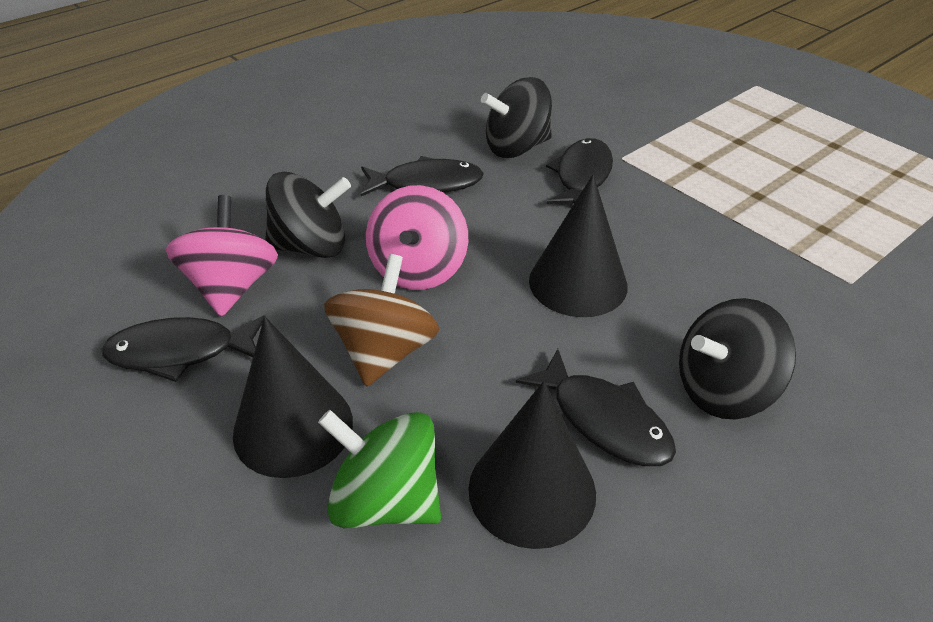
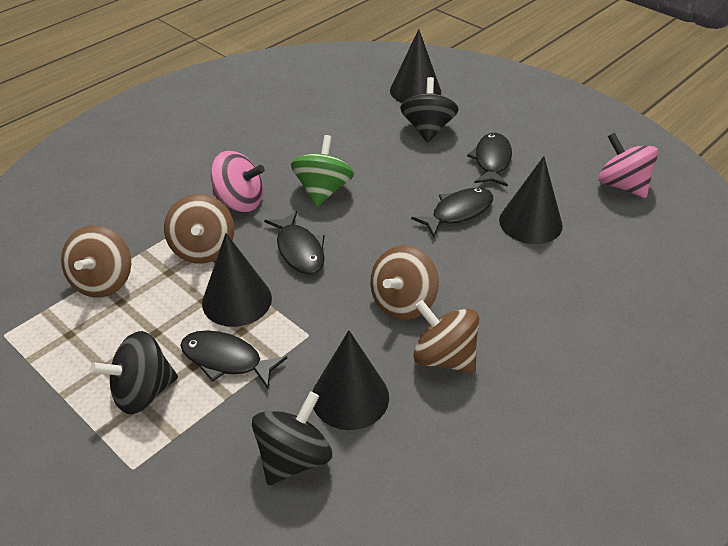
black cone: [233,317,353,478] [468,381,596,549] [529,175,628,317] = 3 -> [202,233,272,327] [313,330,389,430] [390,29,441,103] [499,156,563,244] = 4
brown spinning top: [324,254,439,387] = 1 -> [61,225,131,298] [164,194,234,263] [370,245,439,320] [413,300,479,373] = 4

